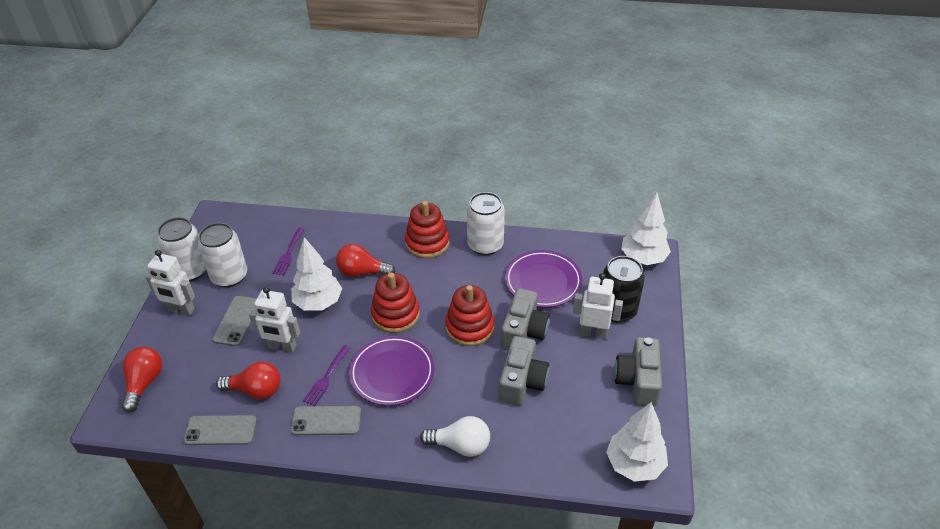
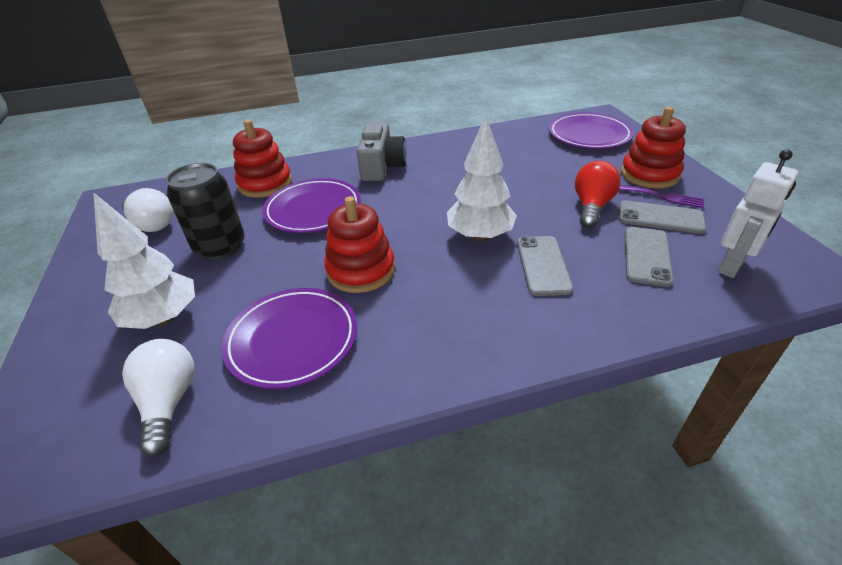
grey camera: [499,336,549,406] [501,288,550,350] [614,337,662,406] = 3 -> [357,123,407,181] = 1
purple fork: [272,227,305,275] [303,345,350,406] = 2 -> [619,185,704,208] = 1
purple plate: [349,336,435,406] [505,250,583,308] = 2 -> [221,288,357,389] [262,178,361,233] [549,112,634,149] = 3
red light bulb: [122,347,162,413] [216,362,281,399] [336,244,395,277] = 3 -> [575,161,621,228] = 1
white can: [157,217,206,282] [198,223,247,287] [467,192,505,255] = 3 -> none = 0
white light bulb: [420,416,490,457] = 1 -> [122,188,173,232] [122,339,194,456] = 2
white robot: [145,250,195,316] [249,287,300,352] [573,273,623,339] = 3 -> [718,149,799,278] = 1
white tree: [291,237,342,311] [606,402,668,482] [621,192,671,265] = 3 -> [93,192,195,329] [447,115,517,241] = 2

